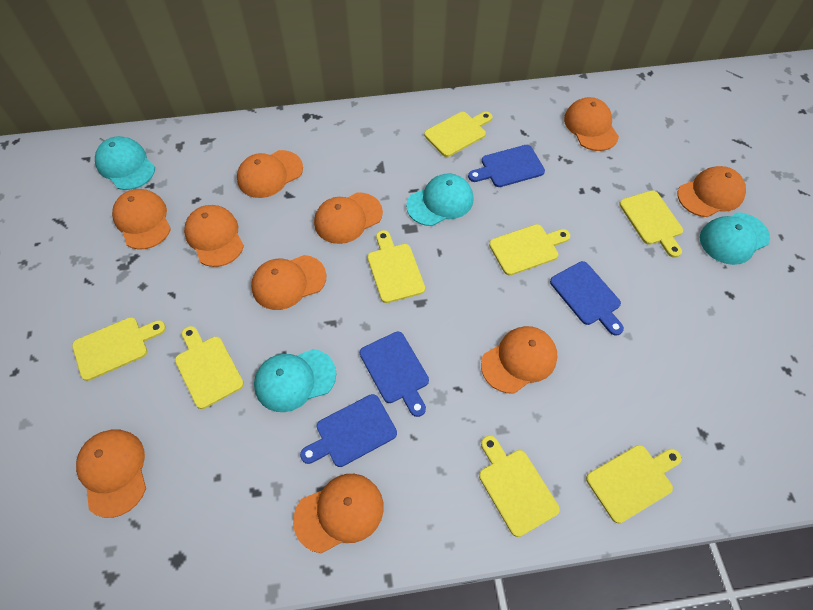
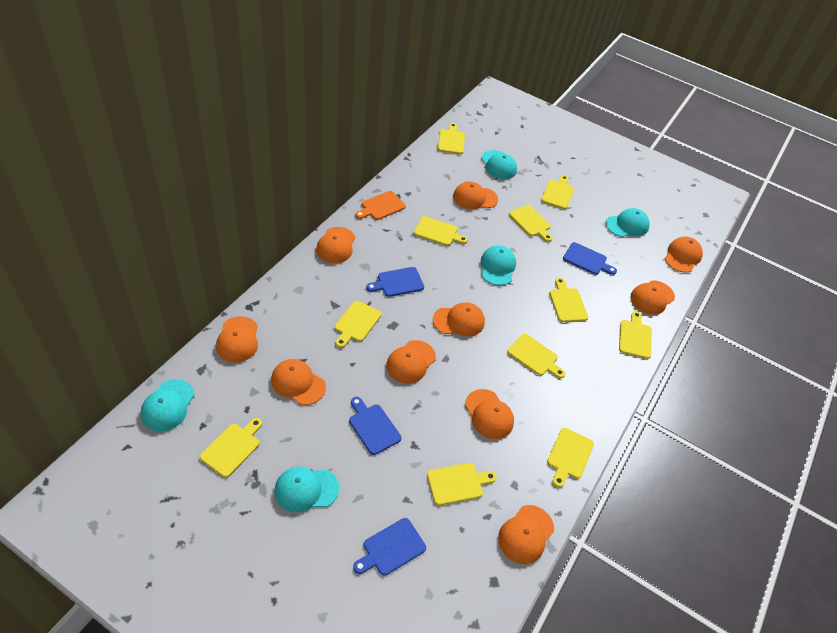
orange cutting board: none = 0 -> [355,191,406,220] = 1
turquoise cap: [95,136,155,190] [254,349,336,412] [406,173,474,226] [700,212,770,265] = 4 -> [141,379,195,431] [274,467,339,512] [481,150,517,179] [481,245,516,286] [606,208,650,237] = 5
yellow cutting board: [72,317,166,381] [175,326,244,409] [367,230,425,303] [424,112,492,157] [479,436,560,537] [489,224,570,275] [586,445,682,524] [619,190,683,258] = 8 -> [200,418,262,478] [335,301,381,348] [414,216,468,246] [427,463,497,506] [438,123,465,154] [507,334,565,378] [509,205,553,242] [541,175,574,209] [547,428,594,488] [549,278,588,322] [619,311,652,359] = 11

